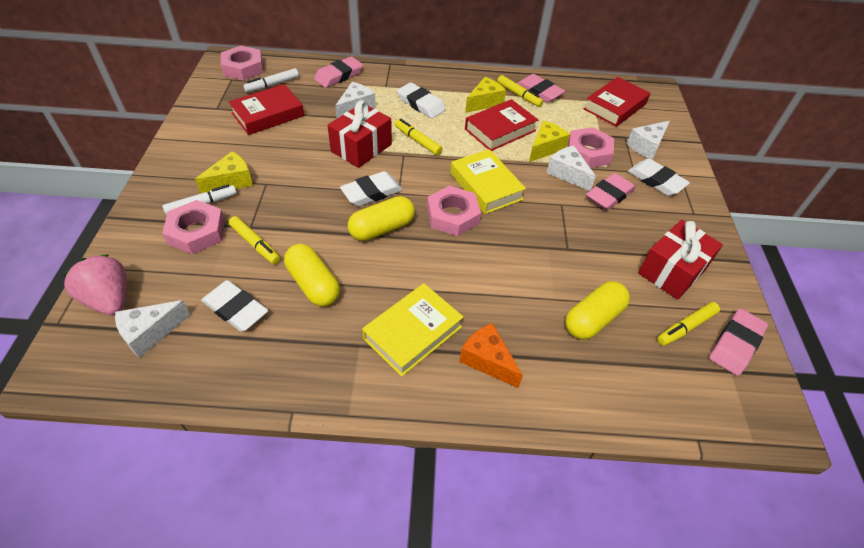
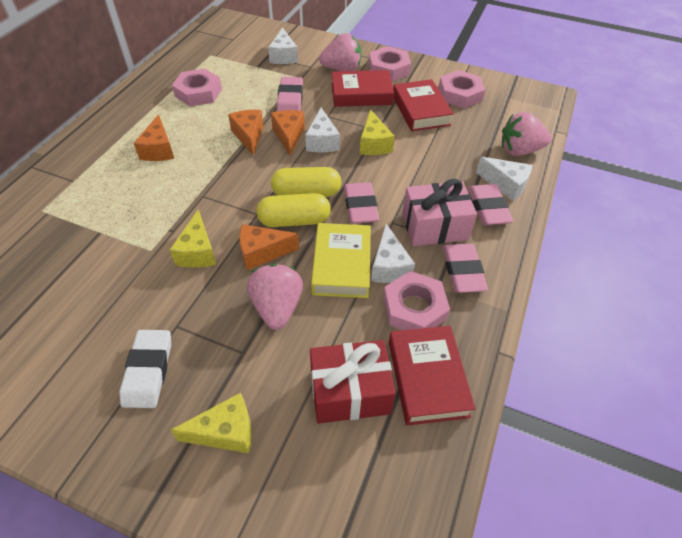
orange cheese: [459,323,523,388] = 1 -> [134,114,174,161] [228,110,263,156] [239,224,299,270] [271,110,305,156] = 4
pink gift: none = 0 -> [402,179,477,246] = 1
pink strawberry: [64,254,127,315] = 1 -> [247,264,303,330] [319,33,361,71] [502,112,552,156] = 3
red gift: [327,100,392,168] [638,220,723,300] = 2 -> [310,340,396,424] = 1
white eraser: [201,280,268,332] [340,171,403,206] [397,82,446,118] [628,159,690,196] = 4 -> [119,330,171,408] = 1
white marker: [163,185,237,215] [243,68,299,92] = 2 -> none = 0
yellow book: [362,283,463,377] [450,149,526,214] = 2 -> [311,223,371,298] = 1
yellow capsule: [284,244,340,307] [348,196,415,241] [565,281,630,340] = 3 -> [257,193,331,227] [271,167,341,197] = 2
yellow marker: [229,216,280,264] [395,119,442,155] [497,75,543,107] [657,302,720,346] = 4 -> none = 0

